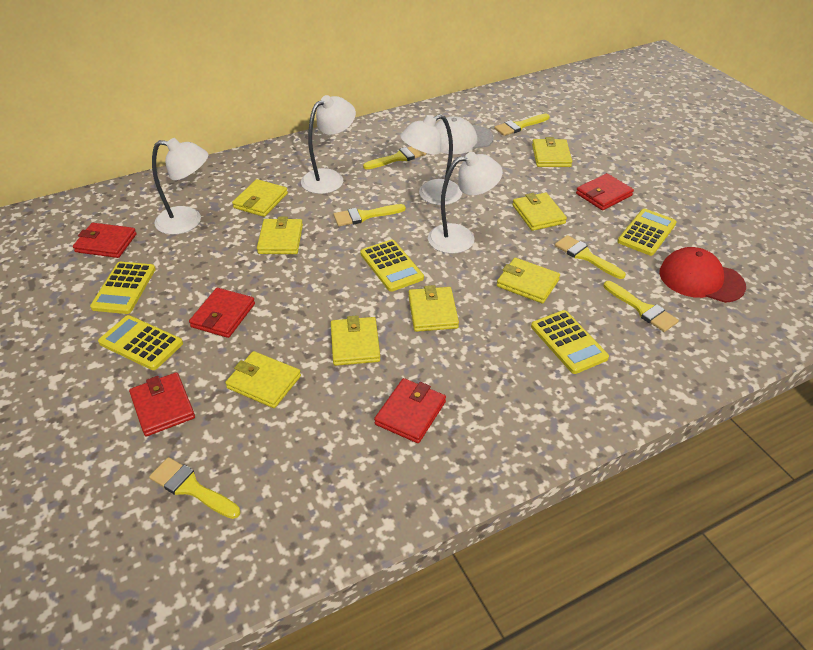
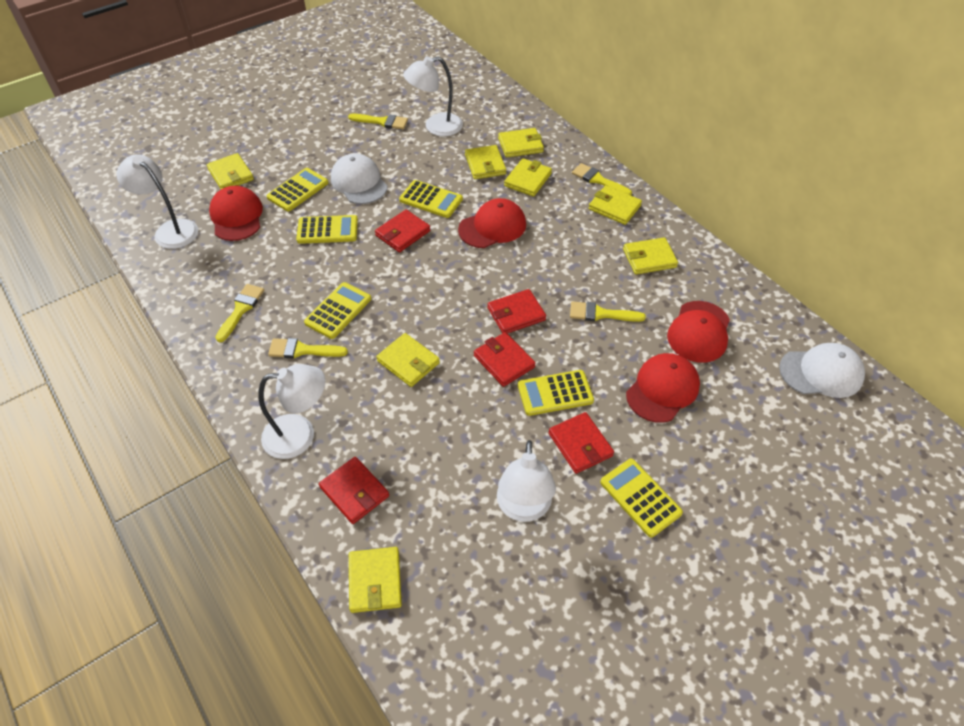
red cap: [659,247,746,303] = 1 -> [209,186,263,241] [458,198,526,248] [626,353,700,423] [667,301,730,363] = 4
white cap: [435,116,494,154] = 1 -> [331,153,388,204] [779,343,865,398] = 2
yellow brush: [149,457,240,519] [333,204,406,226] [363,147,426,169] [494,114,550,136] [555,235,626,279] [604,281,679,332] = 6 -> [215,284,264,342] [268,338,348,358] [348,114,408,129] [570,301,646,322] [572,163,632,195] = 5
yellow calculator: [90,262,156,314] [98,315,183,370] [360,239,424,292] [531,310,609,374] [617,209,677,256] = 5 -> [266,168,328,212] [296,215,358,244] [304,282,371,339] [399,180,463,218] [518,370,594,416] [600,459,683,537] = 6

